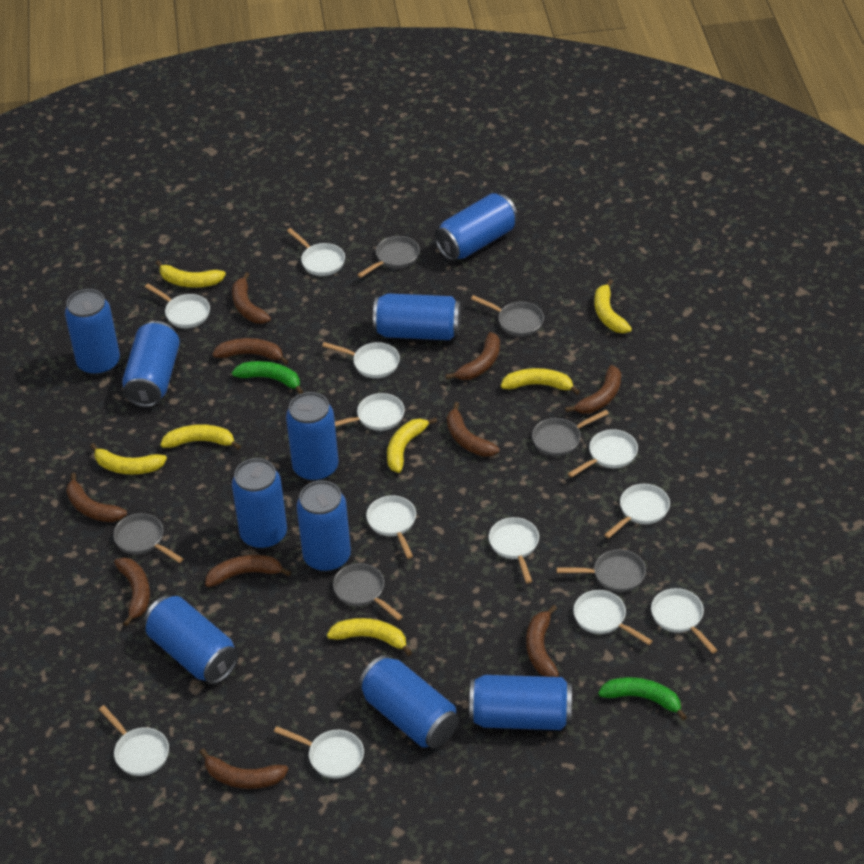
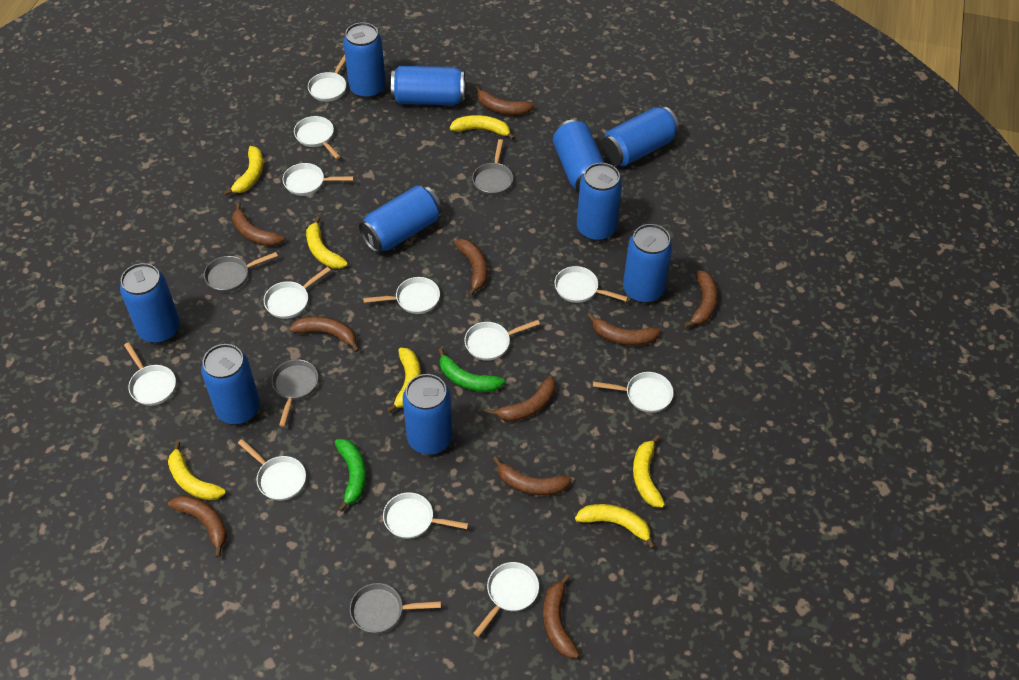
grey pan: [113,513,183,563] [333,563,403,620] [357,236,420,278] [471,295,544,337] [532,410,609,456] [557,549,646,592] = 6 -> [204,252,278,292] [272,359,319,427] [350,583,441,633] [472,139,513,195] = 4

